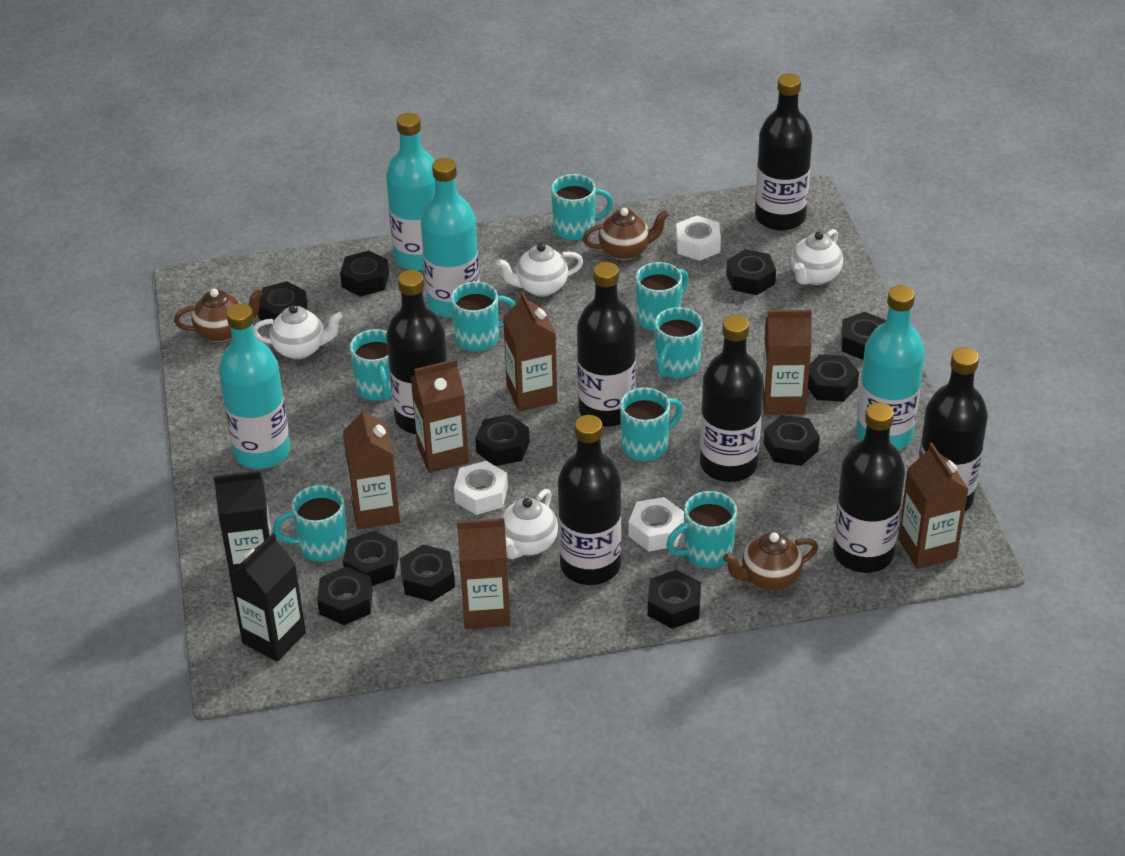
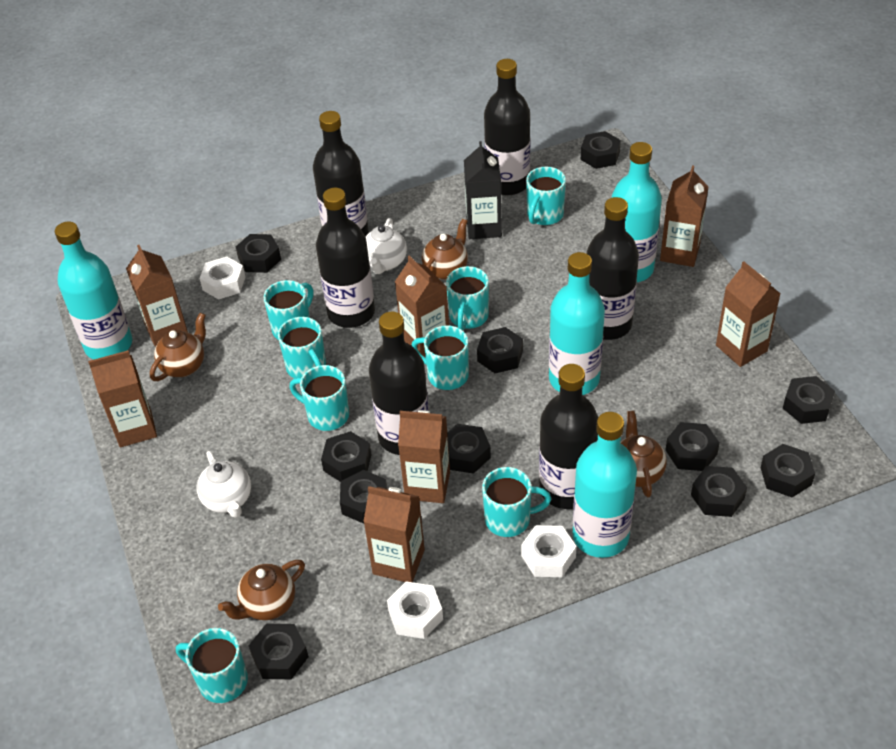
black bottle: [386,270,448,434] [558,415,621,585] [577,262,636,427] [700,315,763,482] [755,74,812,231] [833,402,905,573] [918,347,988,511] = 7 -> [313,111,369,236] [316,188,375,328] [369,312,429,455] [484,59,530,195] [539,364,598,509] [587,197,639,340] = 6
black carton: [214,471,272,573] [229,533,306,662] = 2 -> [464,141,502,239] = 1
brown carton: [343,406,400,530] [411,359,469,473] [457,518,510,629] [503,292,557,412] [762,310,812,415] [898,443,968,569] = 6 -> [88,350,157,447] [126,245,188,347] [363,486,425,582] [395,255,449,357] [398,410,450,503] [660,165,709,267] [716,261,781,367] = 7
brown teapot: [174,289,263,343] [583,208,669,261] [723,532,819,591] = 3 -> [150,313,206,381] [218,560,305,620] [422,218,468,280] [621,411,667,497] = 4
white teapot: [253,305,343,359] [496,243,583,297] [501,489,558,559] [791,229,843,285] = 4 -> [197,451,251,518] [365,218,407,274] = 2

